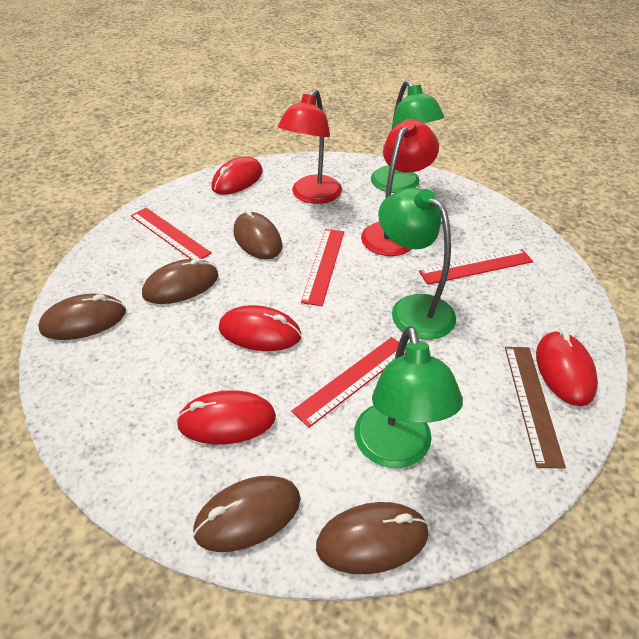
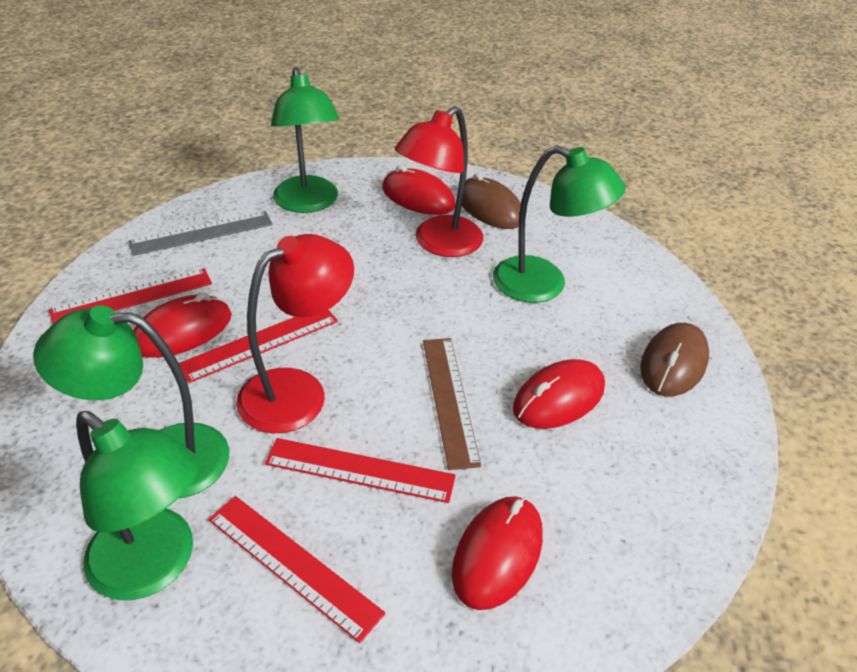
brown mouse: [38,293,126,340] [142,258,218,304] [193,476,301,552] [234,209,282,260] [316,502,429,574] = 5 -> [462,173,521,229] [640,323,709,397] = 2
green lamp: [354,326,463,468] [371,80,444,193] [378,188,456,340] = 3 -> [33,305,229,498] [76,411,199,600] [271,67,339,213] [493,145,626,303] = 4
grey ruler: none = 0 -> [128,211,273,256] = 1

